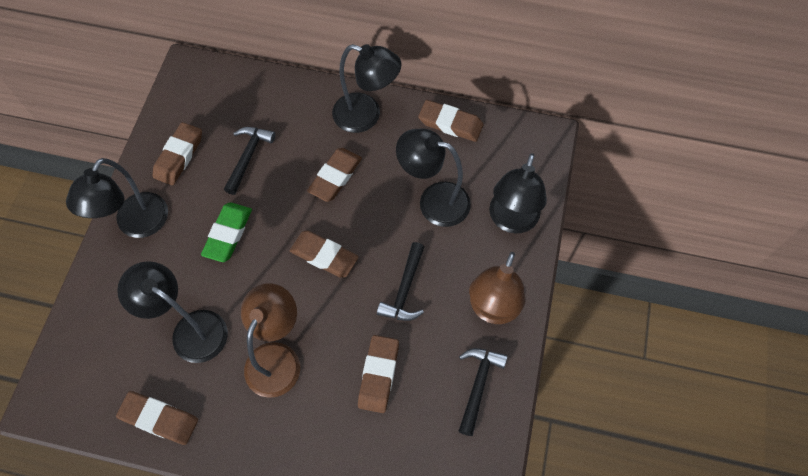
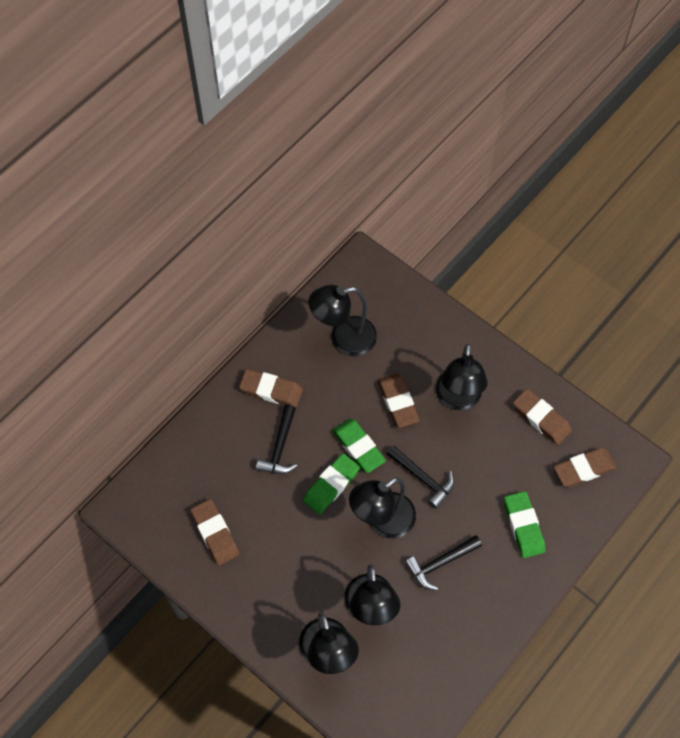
brown eraser: [116,391,198,445] [153,122,202,185] [290,231,358,277] [307,148,362,202] [358,335,399,413] [418,100,483,142] = 6 -> [190,499,239,565] [239,369,303,407] [378,373,420,428] [513,389,572,445] [554,447,617,487] = 5
brown lamp: [241,283,300,398] [469,252,526,324] = 2 -> none = 0
green eraser: [201,203,252,262] = 1 -> [303,453,360,514] [332,418,386,473] [504,491,545,558] = 3

